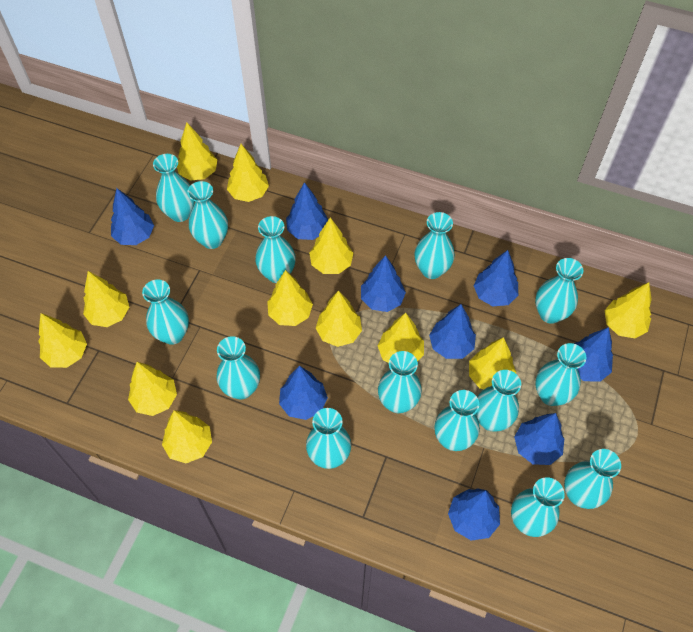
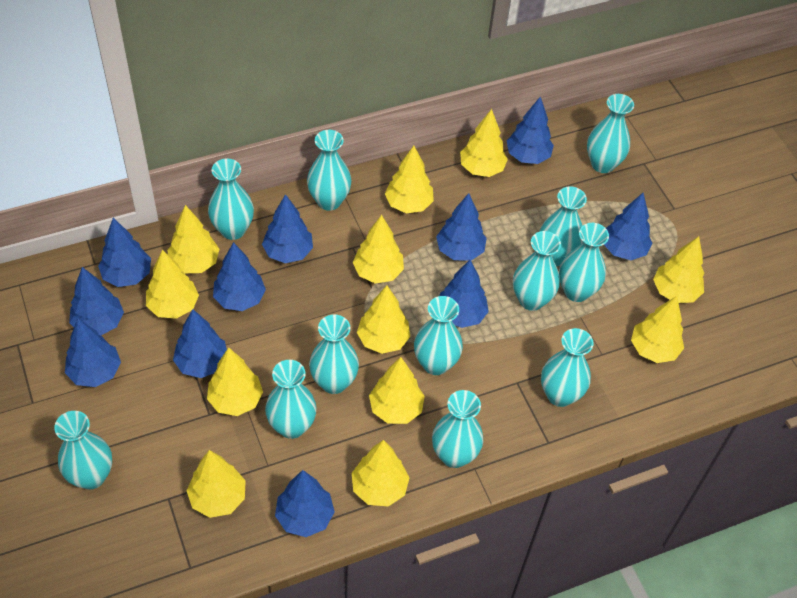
blue tree: [111,188,154,245] [279,366,328,420] [286,182,329,240] [361,255,406,312] [429,304,476,359] [448,488,500,541] [474,250,518,306] [514,413,564,465] [573,327,613,382] = 9 -> [65,319,121,387] [69,267,124,335] [98,218,151,287] [173,309,227,378] [213,242,266,311] [262,194,313,263] [275,470,335,537] [436,193,487,261] [439,260,489,328] [507,96,554,164] [604,193,652,260] = 11
turquoise vase: [142,279,189,345] [153,154,195,222] [187,181,228,249] [216,336,260,399] [255,216,296,283] [306,408,351,469] [378,351,422,413] [415,212,455,279] [434,390,480,451] [475,370,521,432] [511,477,565,537] [535,258,583,324] [535,343,586,406] [564,449,621,509] = 14 -> [54,411,112,490] [208,158,254,240] [265,360,317,439] [307,130,351,211] [309,314,359,394] [414,296,463,375] [432,390,483,468] [513,231,561,311] [539,186,587,266] [541,328,594,407] [559,223,609,302] [587,94,634,173] = 12

